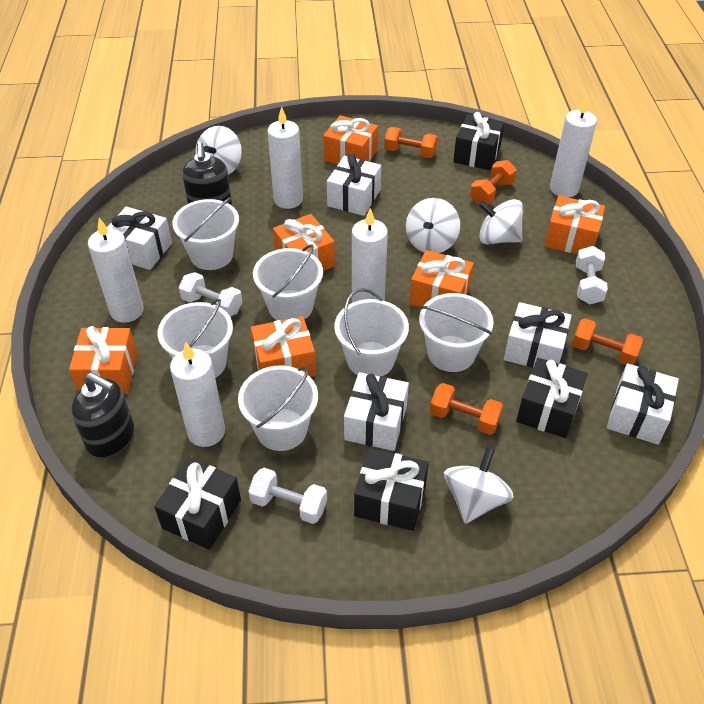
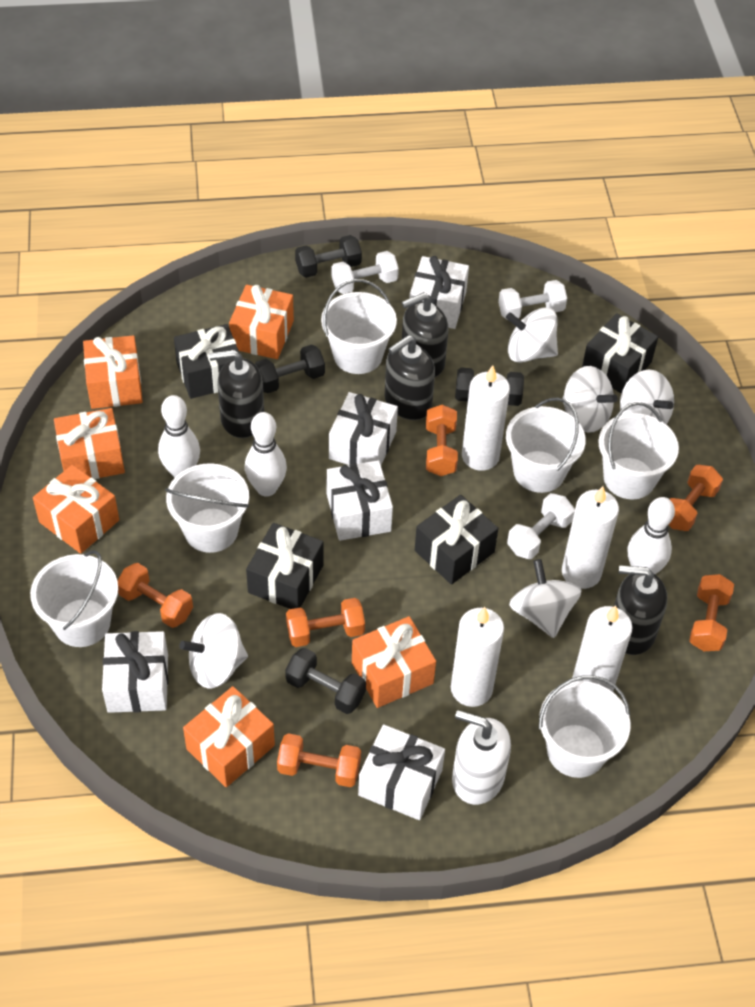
black dumbbell: none = 0 -> [255,345,325,393] [285,648,366,714] [295,235,362,278] [455,367,524,406] = 4
black soap dispenser: [71,373,134,458] [182,142,232,205] = 2 -> [209,350,264,438] [385,335,435,420] [402,292,448,377] [614,565,667,655] = 4
orange dumbbell: [384,127,438,158] [430,383,503,435] [470,160,517,205] [572,318,643,365] = 4 -> [117,563,193,628] [277,733,361,787] [286,598,365,647] [426,405,458,476] [668,465,723,531] [689,574,734,651] = 6
white bowling pin: none = 0 -> [158,395,200,478] [245,412,287,497] [628,497,675,574] = 3
white candle: [88,218,144,323] [170,342,225,447] [267,107,303,209] [352,208,388,303] [550,96,597,197] = 5 -> [451,607,504,707] [462,365,510,471] [562,486,619,589] [572,605,633,692] = 4
white soap dispenser: none = 0 -> [452,710,511,805] = 1
white spinning top: [195,126,242,175] [406,198,460,253] [444,447,514,524] [479,199,523,245] = 4 -> [179,613,248,688] [506,308,558,363] [509,559,581,638] [562,366,618,433] [620,369,674,424] = 5

